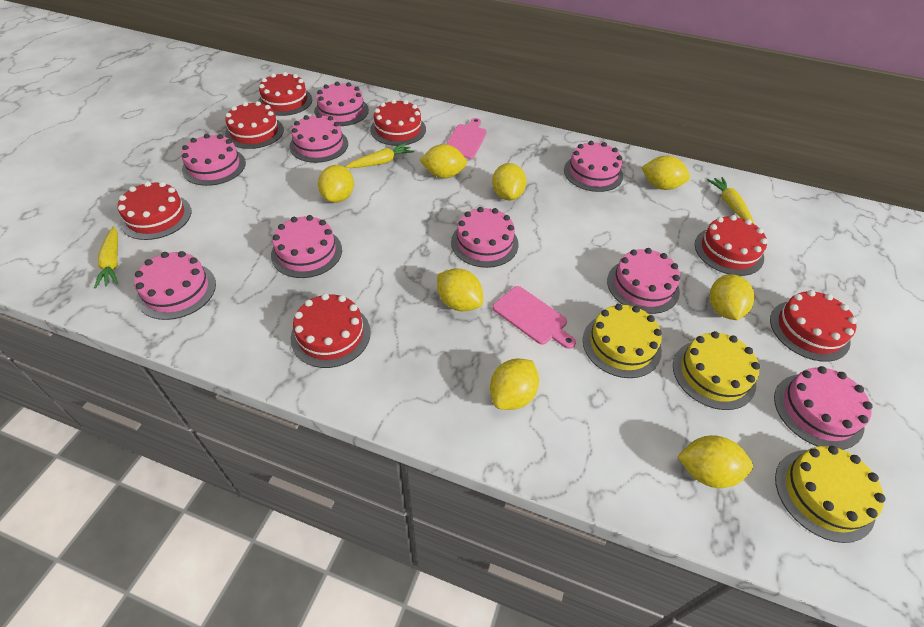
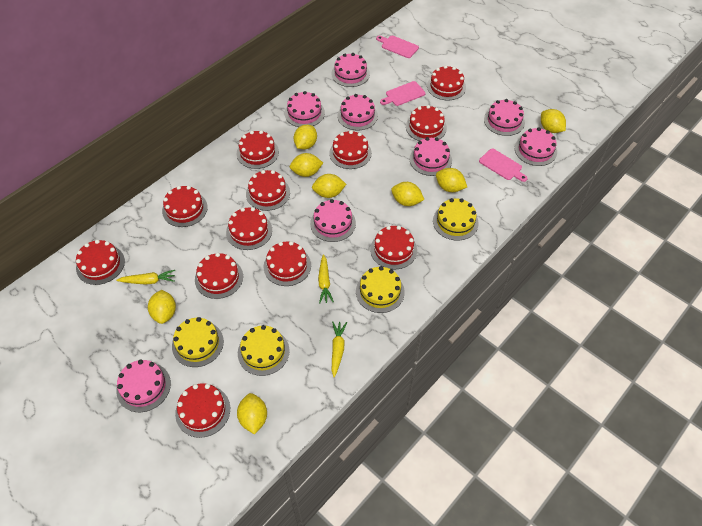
pink cake: [134,251,216,320] [181,134,246,186] [271,215,342,278] [289,113,348,163] [314,82,369,126] [451,207,518,268] [564,141,623,192] [607,248,680,314] [774,366,873,450] = 9 -> [116,360,171,412] [285,91,325,127] [310,199,356,242] [331,53,370,87] [337,94,378,131] [410,137,452,176] [484,99,525,136] [515,127,557,166] = 8
pink cutting board: [447,118,487,159] [493,286,576,349] = 2 -> [376,36,419,58] [380,81,425,106] [479,149,528,182] = 3
red cake: [118,181,192,240] [225,101,284,149] [258,72,312,116] [291,293,371,368] [370,99,426,146] [695,215,768,276] [770,290,857,362] = 7 -> [76,240,125,285] [162,186,208,227] [175,383,230,438] [195,253,243,299] [226,207,272,250] [237,130,279,169] [246,170,290,211] [263,241,311,286] [329,130,372,169] [370,226,417,269] [406,105,447,141] [427,65,466,100] = 12
yellow cake: [583,304,662,378] [673,331,760,410] [775,446,886,543] = 3 -> [172,317,224,367] [238,325,290,376] [356,266,405,313] [433,198,479,241] = 4

